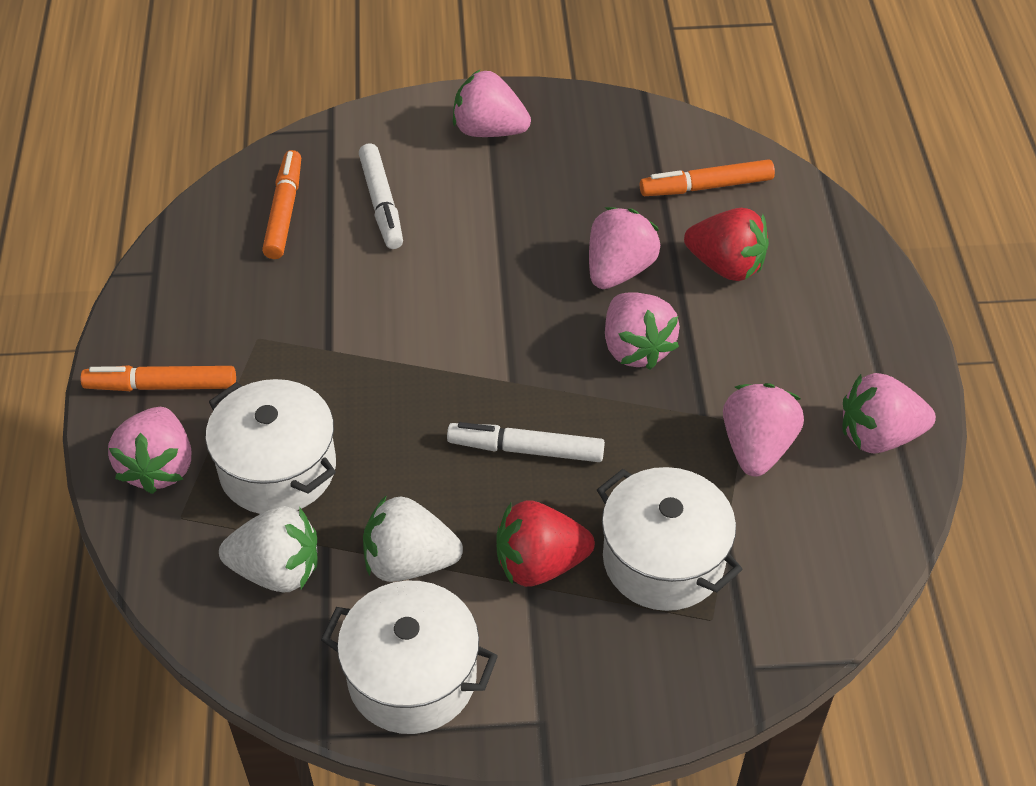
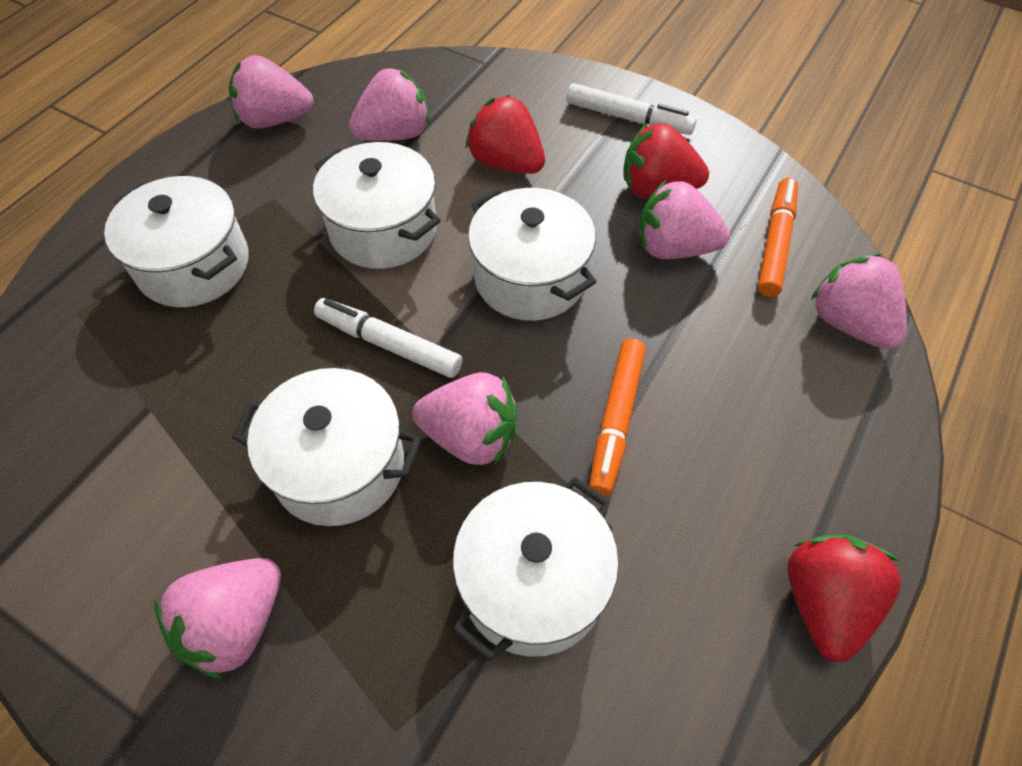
orange marker: [80,365,236,391] [262,150,301,259] [640,159,775,196] = 3 -> [589,339,646,496] [758,178,798,297] = 2
red strawberry: [496,500,595,587] [684,208,769,281] = 2 -> [466,95,545,174] [623,123,709,198] [787,534,901,662] = 3
white pot: [205,379,336,514] [321,581,498,734] [597,467,743,611] = 3 -> [104,176,249,307] [232,368,421,526] [313,142,441,269] [453,477,619,661] [468,188,596,321] = 5
white strawberry: [219,506,318,592] [363,495,463,582] = 2 -> none = 0

